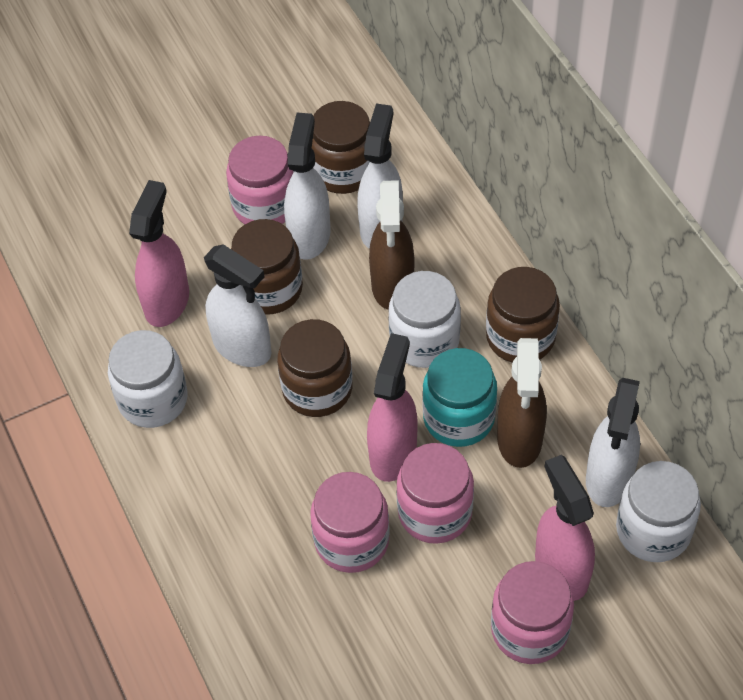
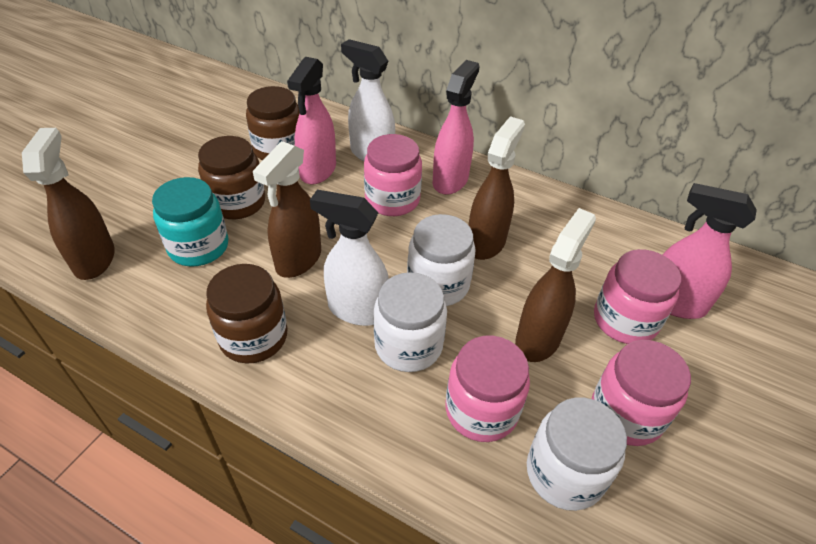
brown jar: [231,219,303,315] [277,319,352,417] [312,101,370,194] [486,267,560,363] = 4 -> [198,136,265,219] [206,264,288,364] [246,86,300,160] = 3
brown spray bottle: [369,180,414,310] [497,338,547,468] = 2 -> [22,128,115,280] [253,141,321,278] [469,116,525,260] [515,208,596,362] = 4
white spray bottle: [204,244,271,367] [284,113,331,260] [357,104,403,249] [586,378,640,507] = 4 -> [310,190,389,326] [341,39,395,161] = 2

